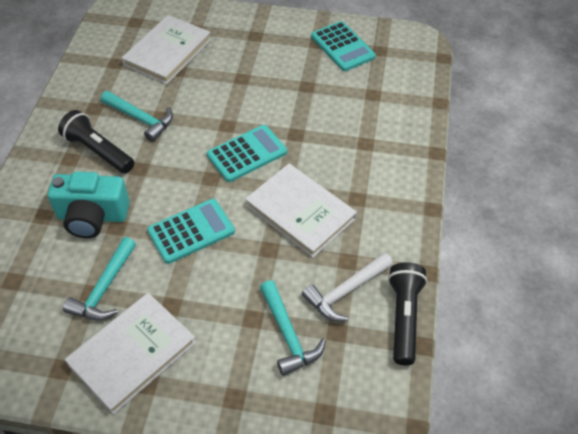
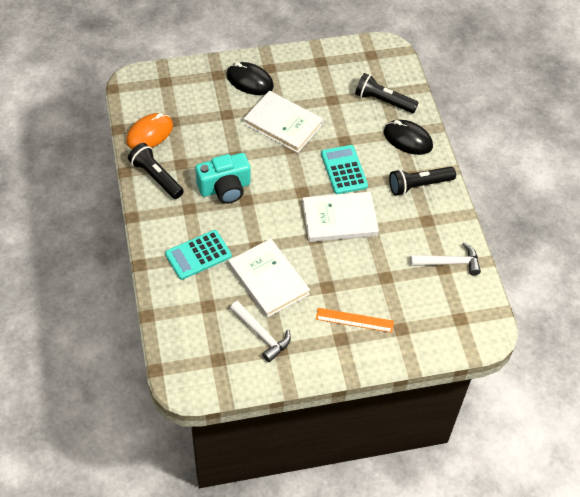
black flashlight: [58,110,134,174] [388,262,427,365] = 2 -> [128,143,184,199] [355,73,419,113] [389,167,456,196] = 3
black mouse: none = 0 -> [226,62,274,95] [383,120,433,155] = 2
orange mouse: none = 0 -> [126,113,173,149] = 1
orange ruler: none = 0 -> [316,308,394,333] = 1
turquoise calculator: [147,199,235,264] [207,125,287,182] [311,21,376,71] = 3 -> [165,230,232,280] [321,145,368,194] = 2
turquoise hammer: [63,237,136,320] [101,91,173,142] [260,280,326,376] = 3 -> none = 0
white hammer: [302,253,393,321] = 1 -> [230,301,291,362] [410,242,481,275] = 2

